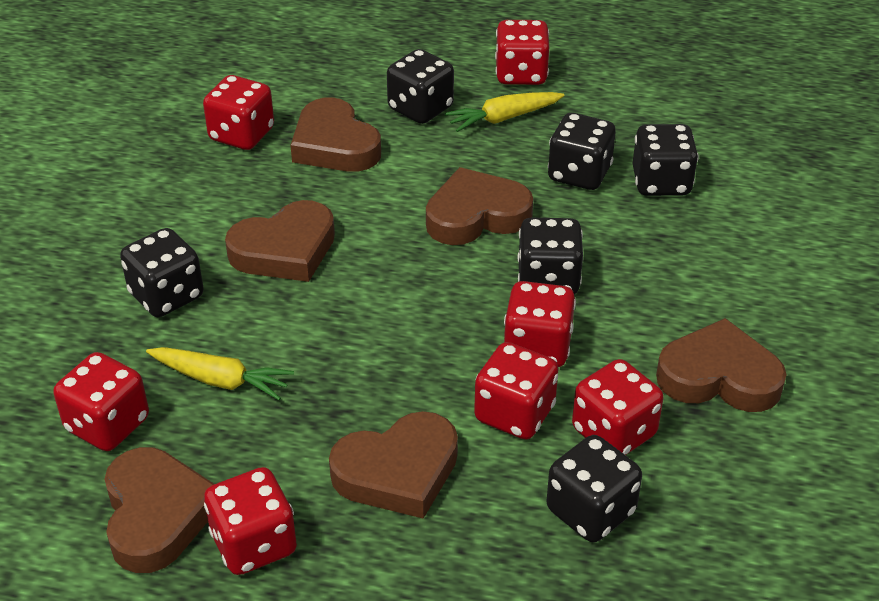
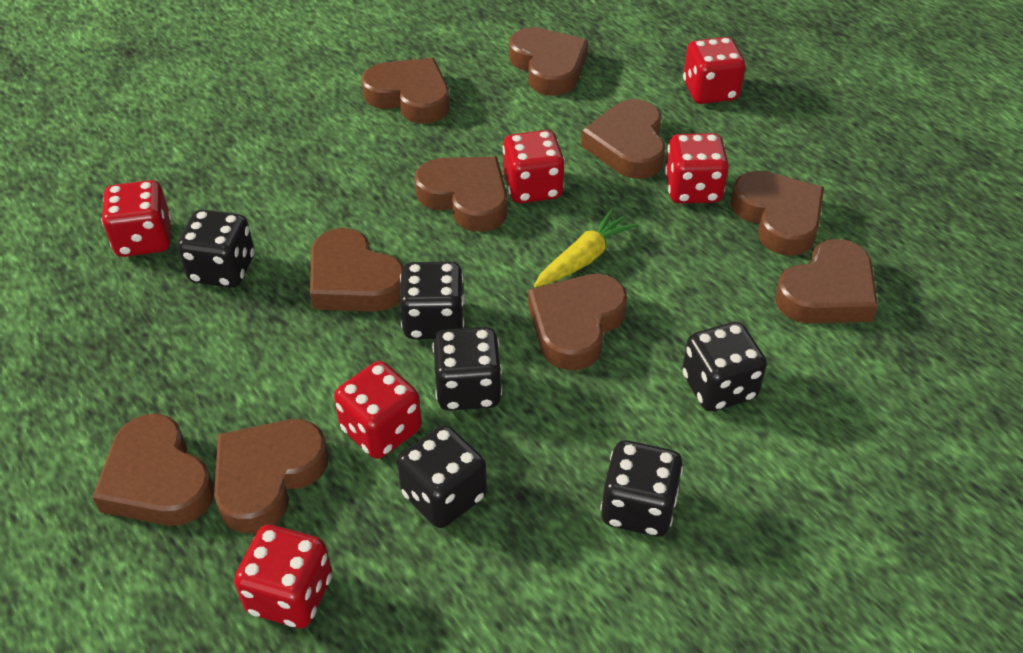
brown heart: [104,447,214,573] [225,200,335,282] [290,97,381,172] [329,411,458,519] [426,167,533,245] [656,318,787,412] = 6 -> [92,414,215,526] [214,419,329,533] [310,228,404,312] [362,58,450,124] [415,157,507,232] [509,27,588,96] [528,274,627,370] [581,99,666,179] [731,171,824,256] [775,239,878,324] = 10
red dice: [53,352,149,451] [203,75,274,150] [204,467,297,575] [474,342,559,439] [495,20,549,85] [504,281,576,367] [572,359,664,455] = 7 -> [101,180,171,257] [234,525,332,628] [334,361,422,459] [503,130,565,203] [665,133,729,203] [683,37,746,104] = 6
yellow carrot: [146,347,294,400] [445,92,564,132] = 2 -> [534,209,637,288] = 1

